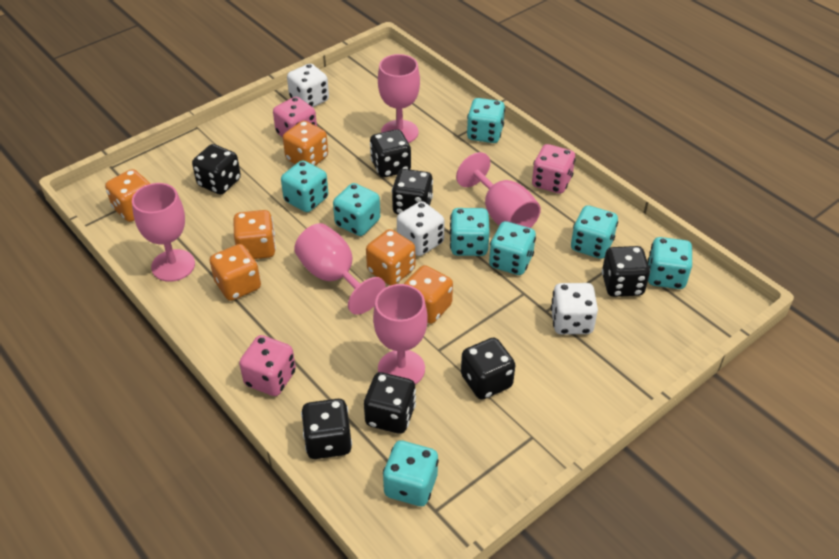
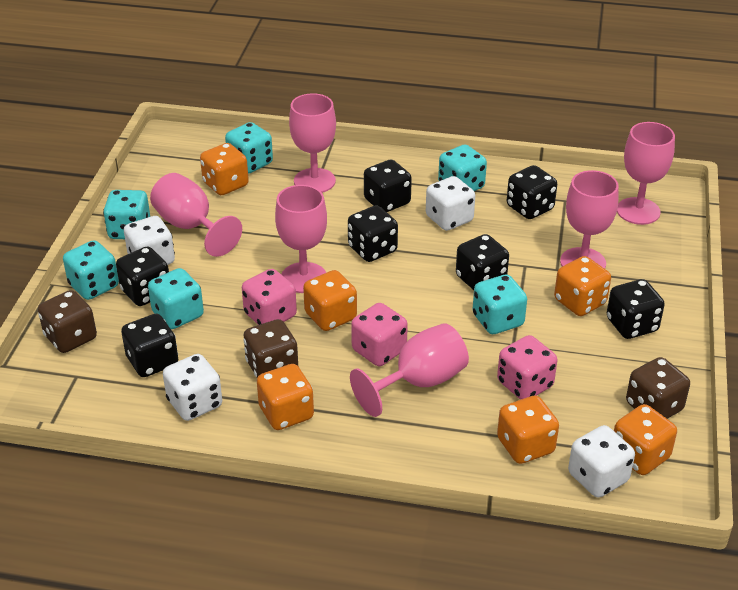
brown dice: none = 0 -> [38,290,97,353] [243,319,298,377] [626,357,690,419] = 3
pink goblet: [132,183,195,282] [294,223,386,315] [373,284,428,384] [378,54,420,143] [456,152,541,228] = 5 -> [150,173,242,257] [275,185,327,293] [289,93,336,193] [350,323,469,417] [560,170,619,269] [617,122,675,225] = 6
turquoise dice: [281,160,328,212] [333,183,380,236] [383,441,439,506] [450,208,490,256] [467,98,505,143] [489,221,536,275] [571,205,618,259] [648,237,692,289] = 8 -> [63,240,119,300] [103,190,150,239] [148,268,204,329] [225,122,273,173] [438,144,487,191] [473,274,527,334] = 6
white dice: [287,63,329,107] [397,201,445,256] [551,283,598,334] = 3 -> [124,216,175,265] [163,354,222,421] [426,176,475,231] [568,425,635,498] = 4

